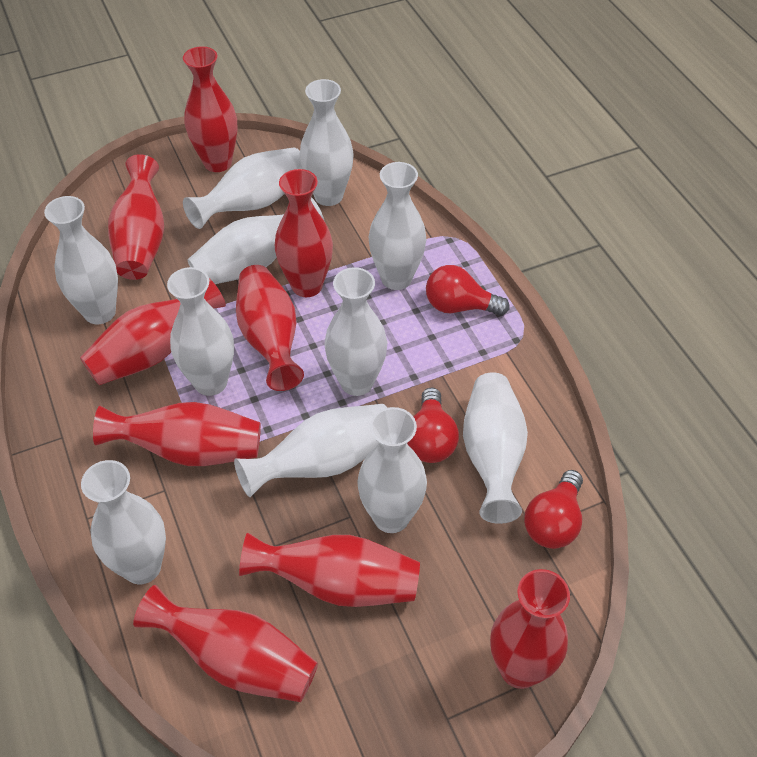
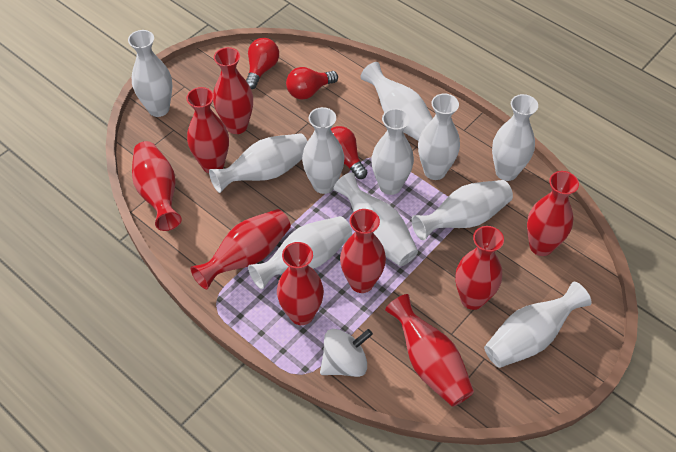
white spinning top: none = 0 -> [320,329,373,377] = 1

